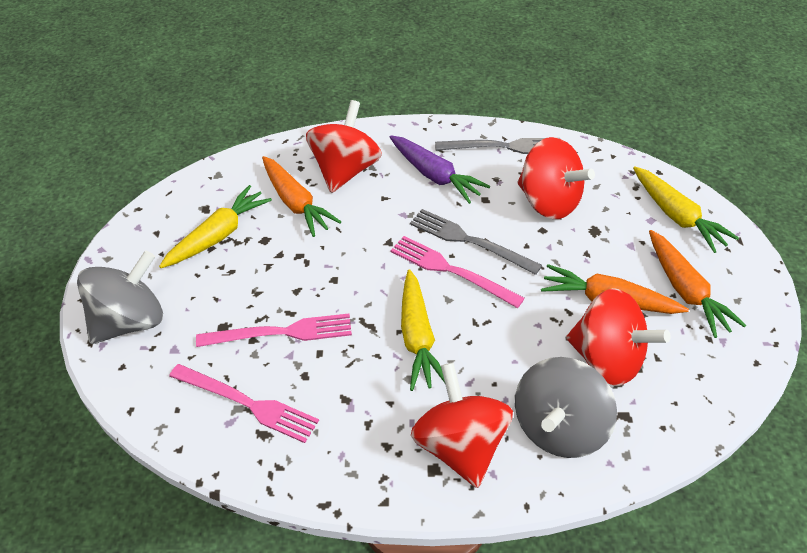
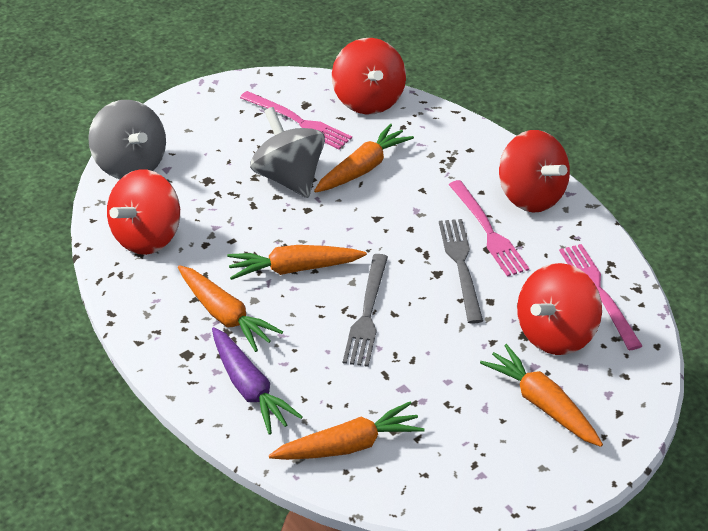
orange carrot: [262,156,341,237] [541,264,689,314] [649,230,746,338] = 3 -> [178,265,283,352] [227,245,367,280] [269,401,425,460] [314,124,414,193] [480,344,603,447] = 5
yellow carrot: [159,185,272,268] [401,269,445,391] [633,166,739,253] = 3 -> none = 0

